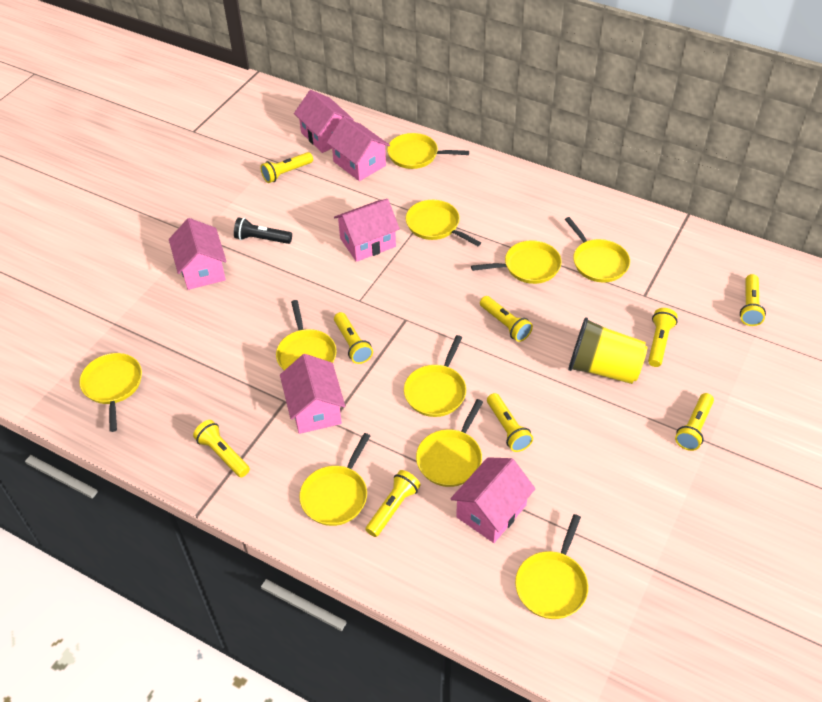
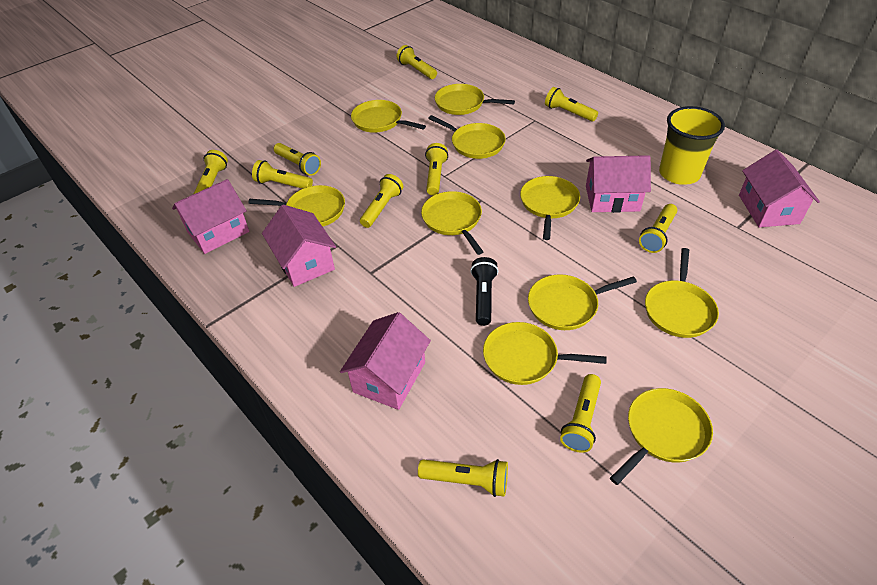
pink house: [169,218,227,290] [280,354,345,434] [294,90,354,153] [327,117,390,181] [334,199,400,262] [450,457,535,543] = 6 -> [172,179,249,254] [262,205,336,287] [340,312,431,410] [586,155,651,213] [739,150,820,227] = 5
yellow flashlight: [193,420,250,477] [260,152,313,183] [334,312,373,364] [366,470,421,537] [480,296,533,342] [487,393,533,452] [648,308,678,367] [675,393,714,451] [740,274,766,326] = 9 -> [194,150,228,194] [252,160,313,189] [274,143,321,176] [360,174,403,228] [396,45,437,79] [418,459,508,497] [425,143,448,195] [545,87,598,122] [560,374,601,453] [639,204,677,253] = 10

